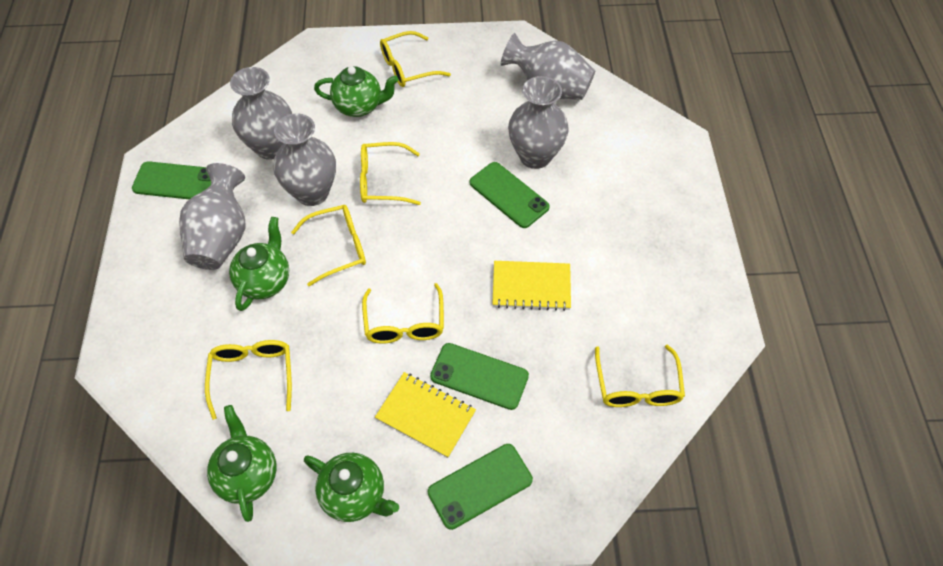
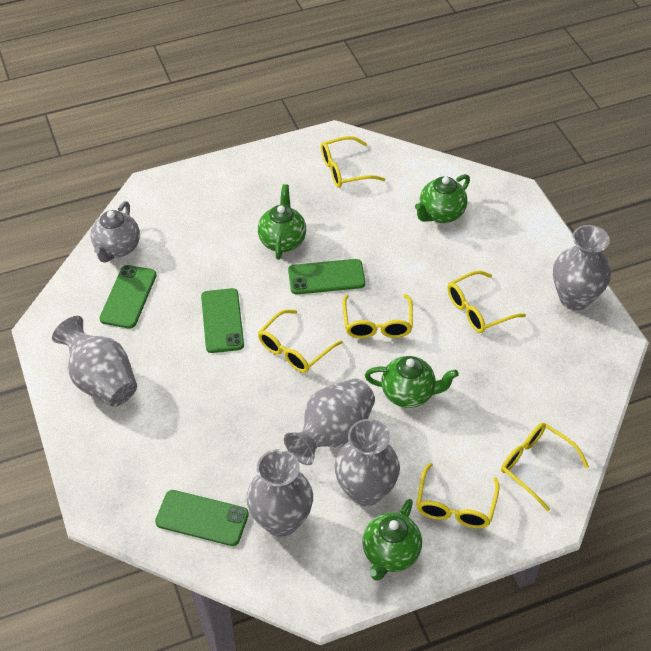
grey teapot: none = 0 -> [90,201,140,263] = 1
yellow notebook: [375,372,476,458] [492,261,571,311] = 2 -> none = 0

